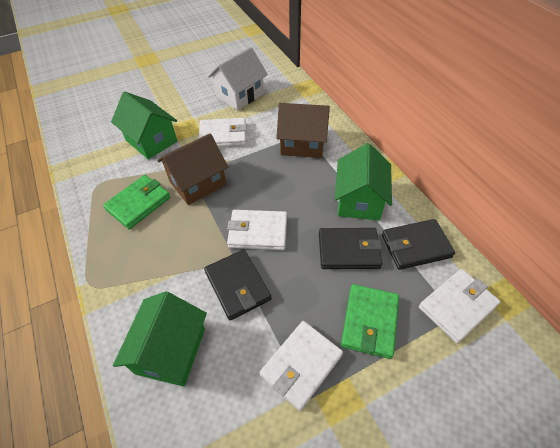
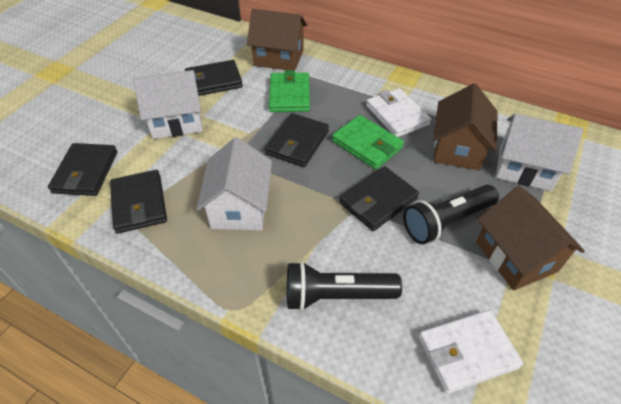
black flashlight: none = 0 -> [287,261,402,311] [403,185,499,244] = 2
black wallet: [204,250,271,320] [319,228,382,269] [382,219,455,270] = 3 -> [48,143,117,196] [110,170,167,234] [185,60,243,96] [265,113,329,167] [340,166,419,231] = 5
brown house: [157,133,228,205] [276,103,330,158] = 2 -> [247,9,307,70] [433,83,498,170] [476,186,585,290] = 3
green house: [111,92,177,159] [113,291,207,387] [335,143,392,220] = 3 -> none = 0
white house: [208,47,268,111] = 1 -> [133,70,203,139] [196,137,272,230] [496,114,584,191] = 3
white wallet: [198,118,247,147] [227,210,287,250] [260,321,343,411] [419,269,501,343] = 4 -> [366,88,431,137] [419,310,523,394] = 2

